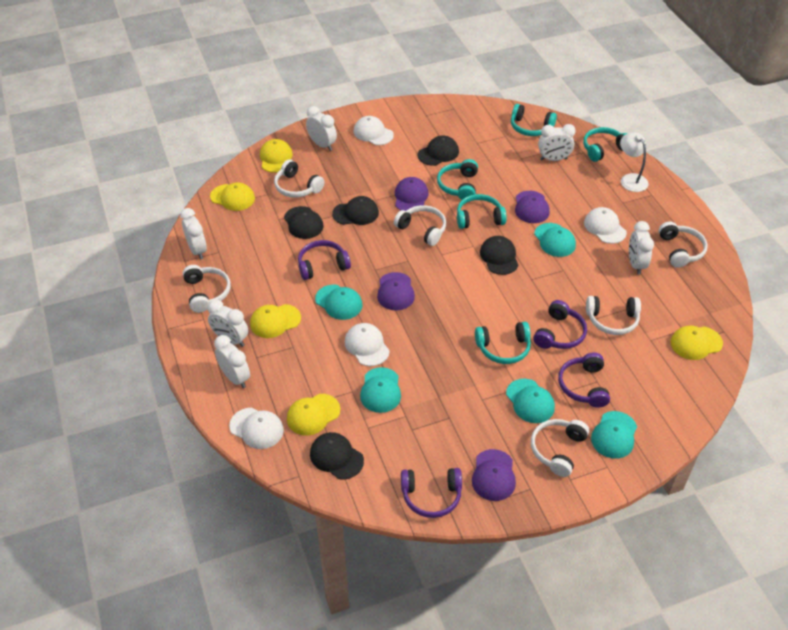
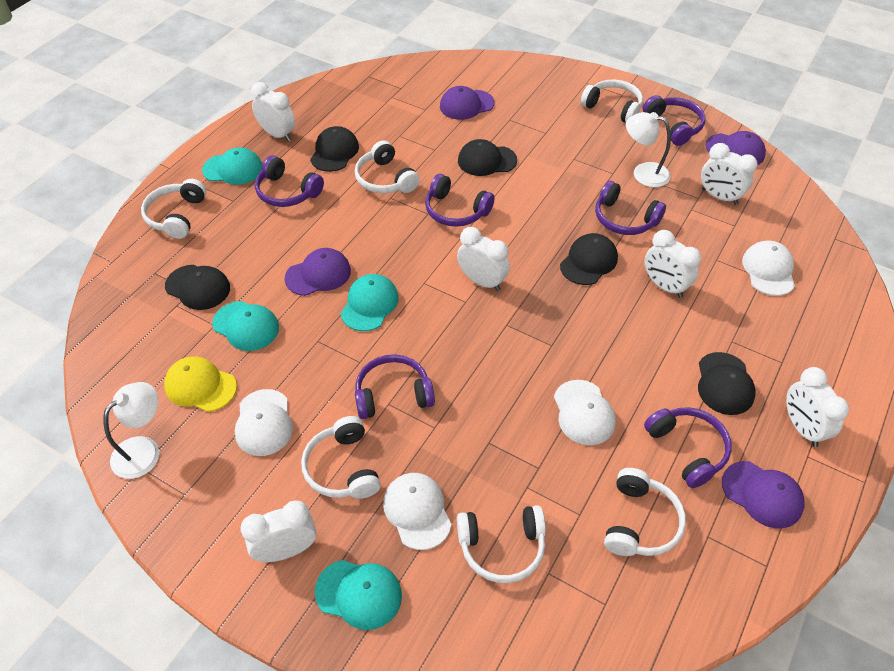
purple headphones: [298,240,351,280] [401,468,462,518] [533,300,587,349] [558,353,610,408] = 4 -> [255,155,324,207] [355,354,435,419] [425,174,495,227] [595,181,666,235] [643,95,705,146] [644,407,732,488] = 6
turquoise cap: [315,285,363,320] [360,367,401,413] [506,379,555,423] [534,223,576,257] [591,411,637,459] = 5 -> [202,147,262,185] [212,301,279,351] [315,560,402,630] [340,274,398,331] = 4
turquoise headphones: [437,159,478,200] [457,194,507,229] [475,322,531,364] [511,104,557,136] [583,127,628,162] = 5 -> none = 0
white lamp: [620,132,649,192] = 1 -> [103,382,159,479] [626,112,671,187] = 2
yellow cap: [210,183,255,211] [250,304,301,338] [260,139,293,173] [287,394,340,436] [671,326,723,360] = 5 -> [164,356,237,412] = 1

